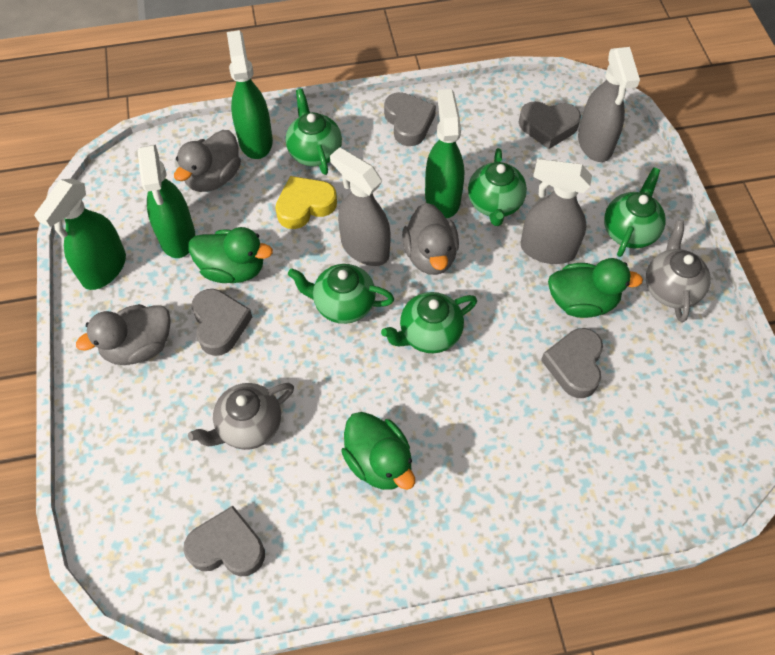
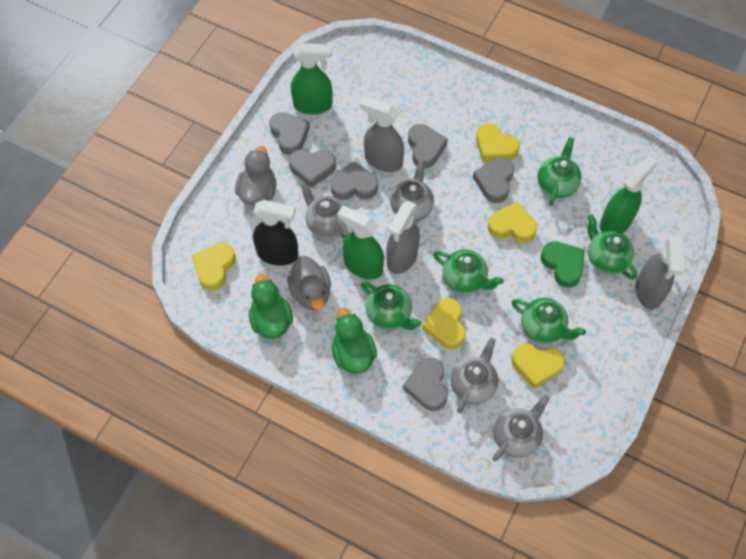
black spray bottle: none = 0 -> [253,200,298,266] = 1
green duck: [189,227,273,283] [341,412,415,490] [548,258,643,318] = 3 -> [249,274,293,339] [332,308,377,374] = 2
green heart: none = 0 -> [541,241,585,288] = 1
green spray bottle: [34,179,126,290] [137,144,195,258] [227,30,273,159] [425,89,464,218] = 4 -> [291,43,333,114] [337,206,384,279] [600,155,657,233] = 3
grey duck: [76,304,171,365] [174,130,241,192] [402,203,459,275] = 3 -> [235,146,276,205] [287,256,331,310] = 2
grey heart: [183,506,265,577] [191,289,252,356] [384,92,436,146] [519,101,581,149] [541,328,603,398] = 5 -> [269,112,310,155] [289,149,336,188] [330,161,378,200] [403,357,448,411] [408,124,448,168] [473,158,514,203] = 6
grey teapot: [188,383,294,450] [646,220,710,322] = 2 -> [300,182,350,239] [390,160,434,222] [450,338,498,413] [492,395,550,461] = 4
yellow heart: [275,176,337,229] = 1 -> [192,243,236,291] [422,298,466,349] [476,123,520,162] [488,202,537,243] [511,343,565,389] = 5

